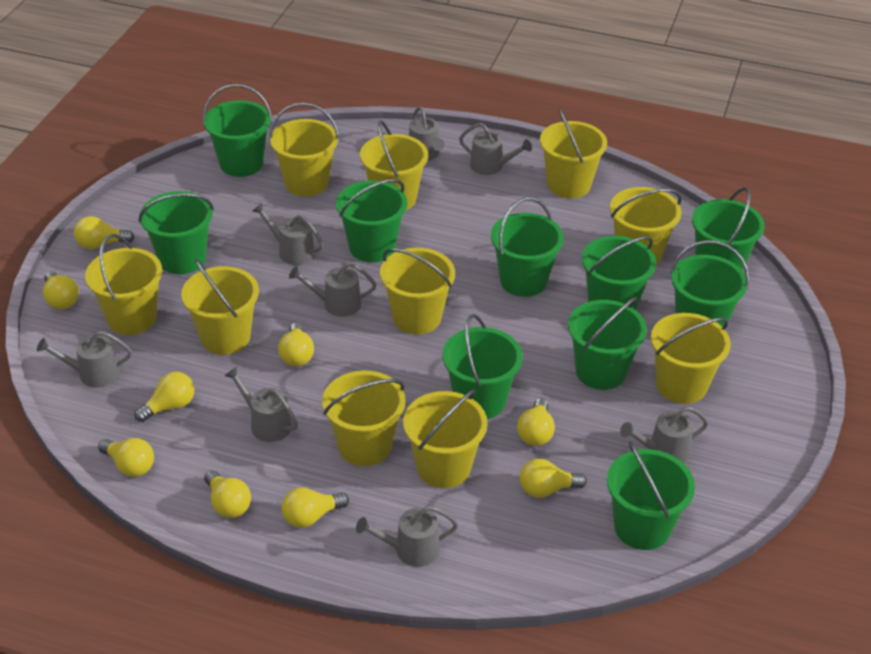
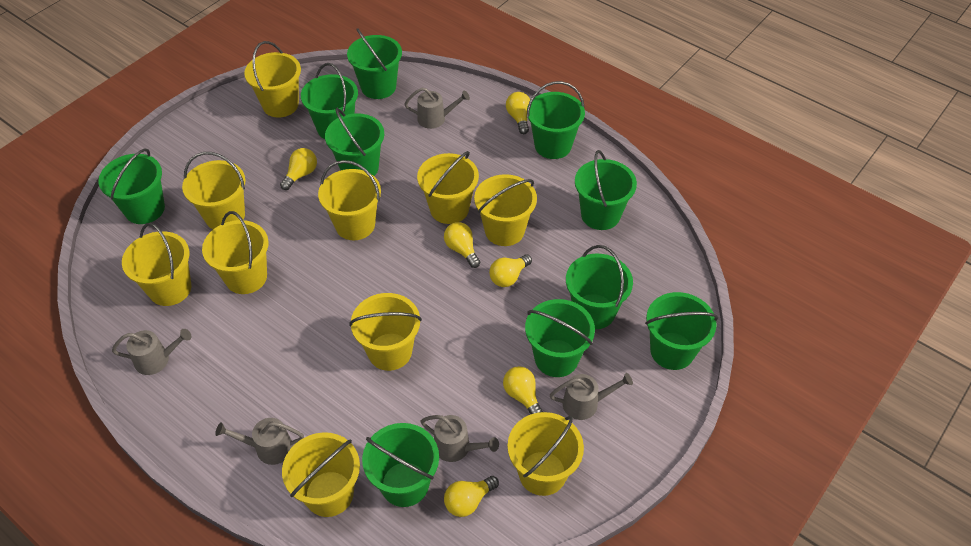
grey watering can: [37,331,132,387] [224,367,298,442] [253,203,324,265] [289,263,377,317] [356,506,459,567] [409,106,445,161] [459,123,532,175] [620,406,709,463] = 8 -> [112,329,191,375] [215,418,304,465] [404,88,470,129] [421,415,499,462] [550,373,633,420] = 5
yellow light bulb: [43,271,79,309] [74,216,135,249] [98,438,154,477] [134,372,194,422] [204,470,251,518] [278,323,314,366] [282,487,349,528] [517,398,555,446] [520,459,587,498] = 9 -> [280,148,317,190] [444,222,480,268] [444,476,499,517] [489,254,532,287] [503,366,543,414] [506,92,530,134] = 6

